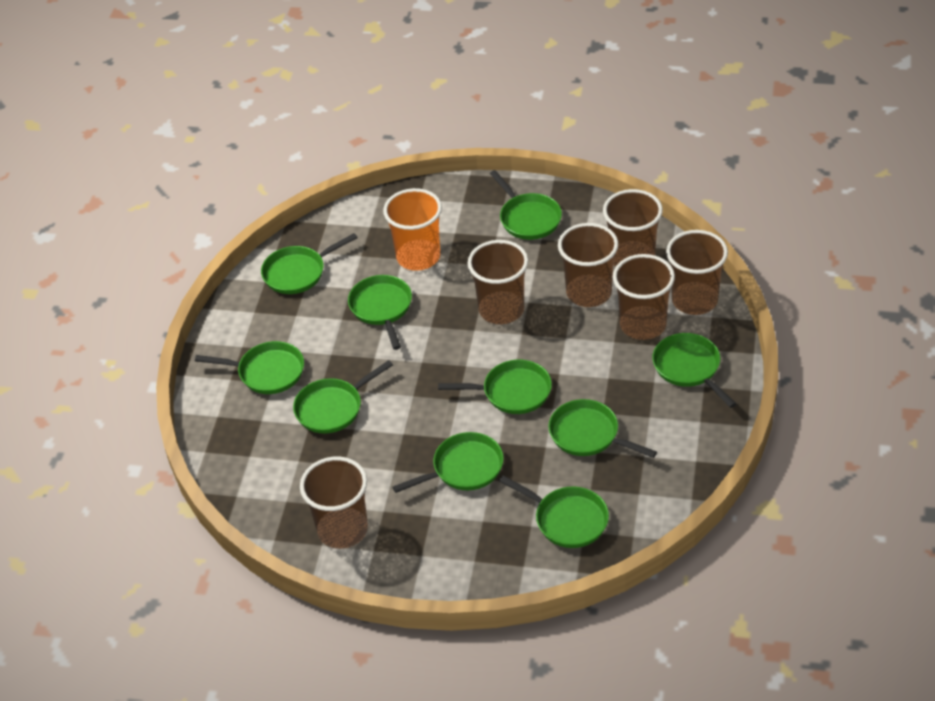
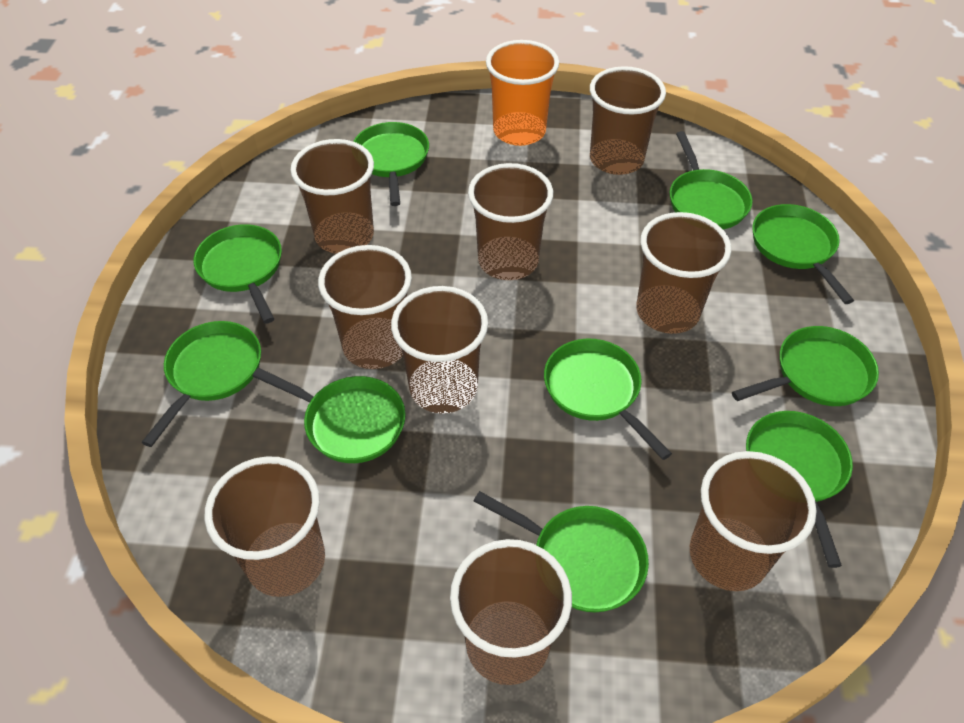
brown cup: [300,457,368,549] [468,240,528,324] [558,223,619,307] [603,189,663,267] [613,254,675,340] [666,230,728,315] = 6 -> [205,456,325,597] [290,139,374,254] [318,245,412,369] [391,286,488,414] [450,539,572,685] [468,163,553,280] [590,66,666,175] [636,212,731,334] [690,451,817,591] = 9

